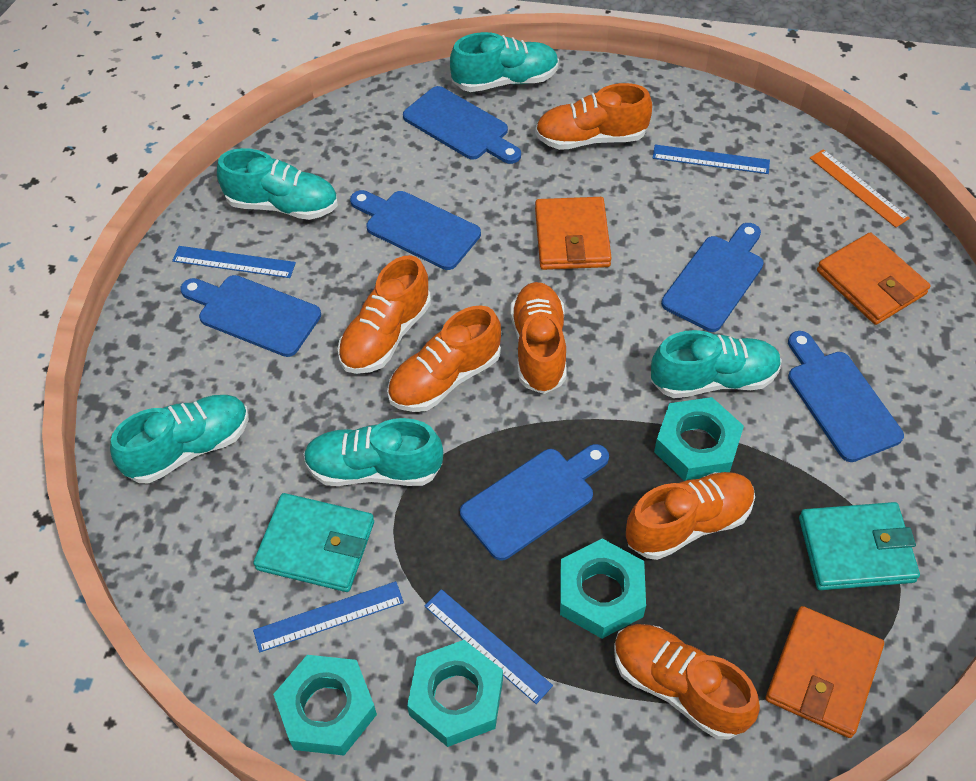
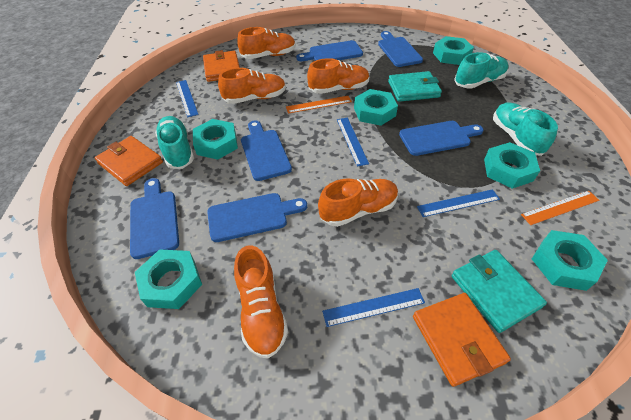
orange ruler: [810,149,910,228] = 1 -> [286,96,352,114] [521,191,599,225] = 2
orange shoe: [338,255,431,374] [387,305,501,412] [511,282,567,394] [535,83,652,150] [614,624,760,739] [626,472,755,560] = 6 -> [218,68,286,104] [234,245,288,359] [237,27,296,59] [307,58,370,94] [318,178,399,227] = 5
turquoise nut: [273,655,377,756] [407,640,503,747] [560,539,646,639] [654,397,744,481] = 4 -> [135,249,202,309] [193,119,238,160] [354,89,398,126] [433,36,474,65] [484,142,540,189] [532,230,608,291] = 6
turquoise shoe: [110,395,249,483] [217,148,338,220] [303,418,443,486] [450,32,559,92] [651,330,782,398] = 5 -> [155,116,194,169] [454,52,508,89] [493,102,558,156] = 3

